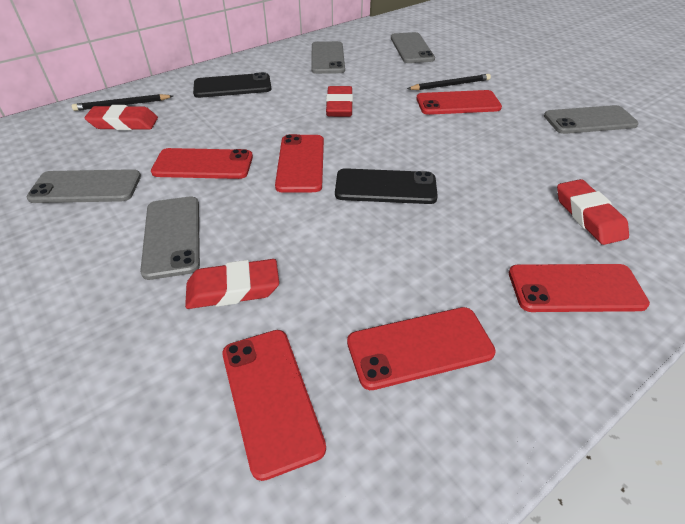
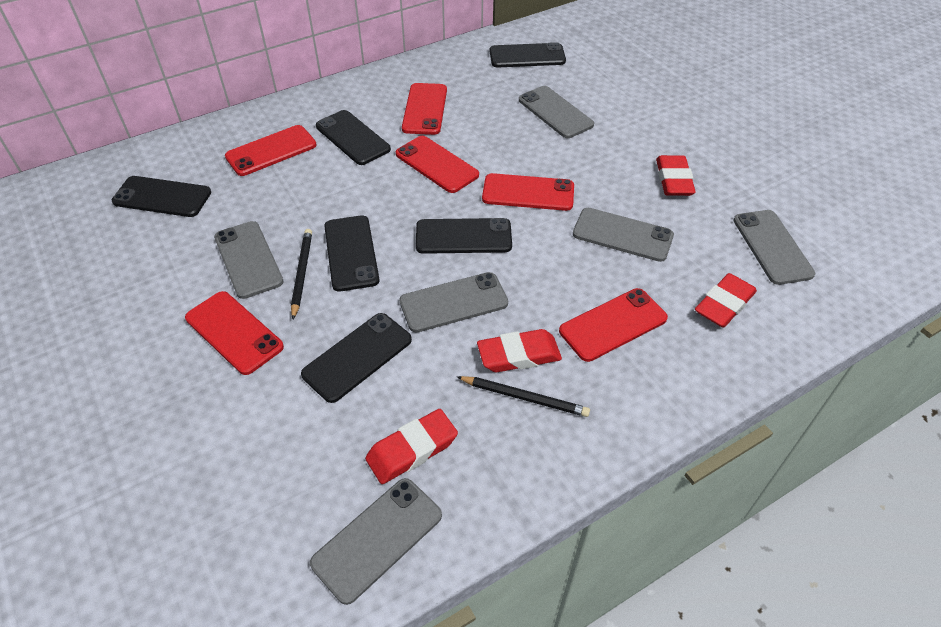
black phone: [193,72,271,98] [335,168,438,204] = 2 -> [112,176,211,217] [301,313,412,403] [316,110,391,165] [324,215,379,292] [416,218,512,254] [490,42,566,67] = 6
grey phone: [26,169,141,203] [140,196,200,280] [311,41,345,74] [391,32,435,63] [544,105,639,134] = 5 -> [214,221,283,299] [310,478,442,605] [399,272,508,332] [519,86,594,138] [573,208,674,262] [733,210,815,285] = 6

